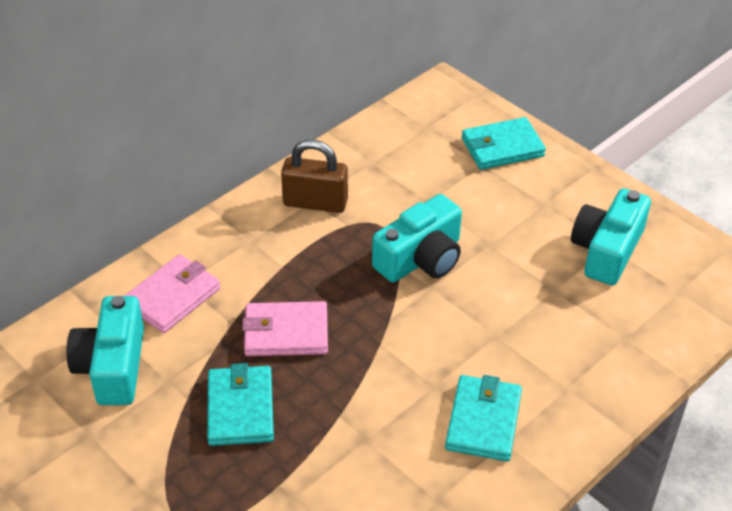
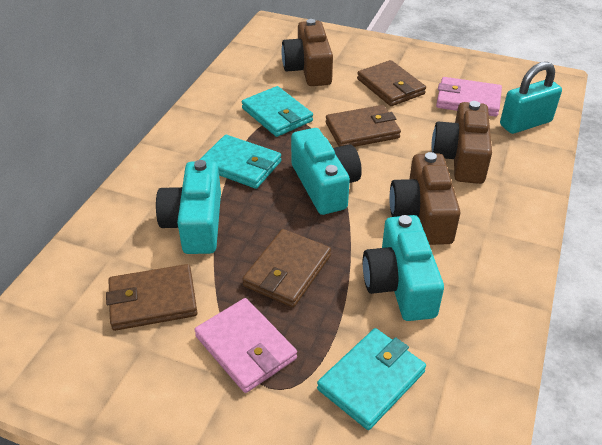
brown camera: none = 0 -> [281,19,333,86] [389,152,461,245] [431,101,492,184] = 3
brown padlock: [281,140,348,213] = 1 -> none = 0
brown wallet: none = 0 -> [106,264,197,331] [243,229,331,307] [326,105,401,147] [357,60,426,106] = 4
turquoise padlock: none = 0 -> [500,62,562,134] = 1

